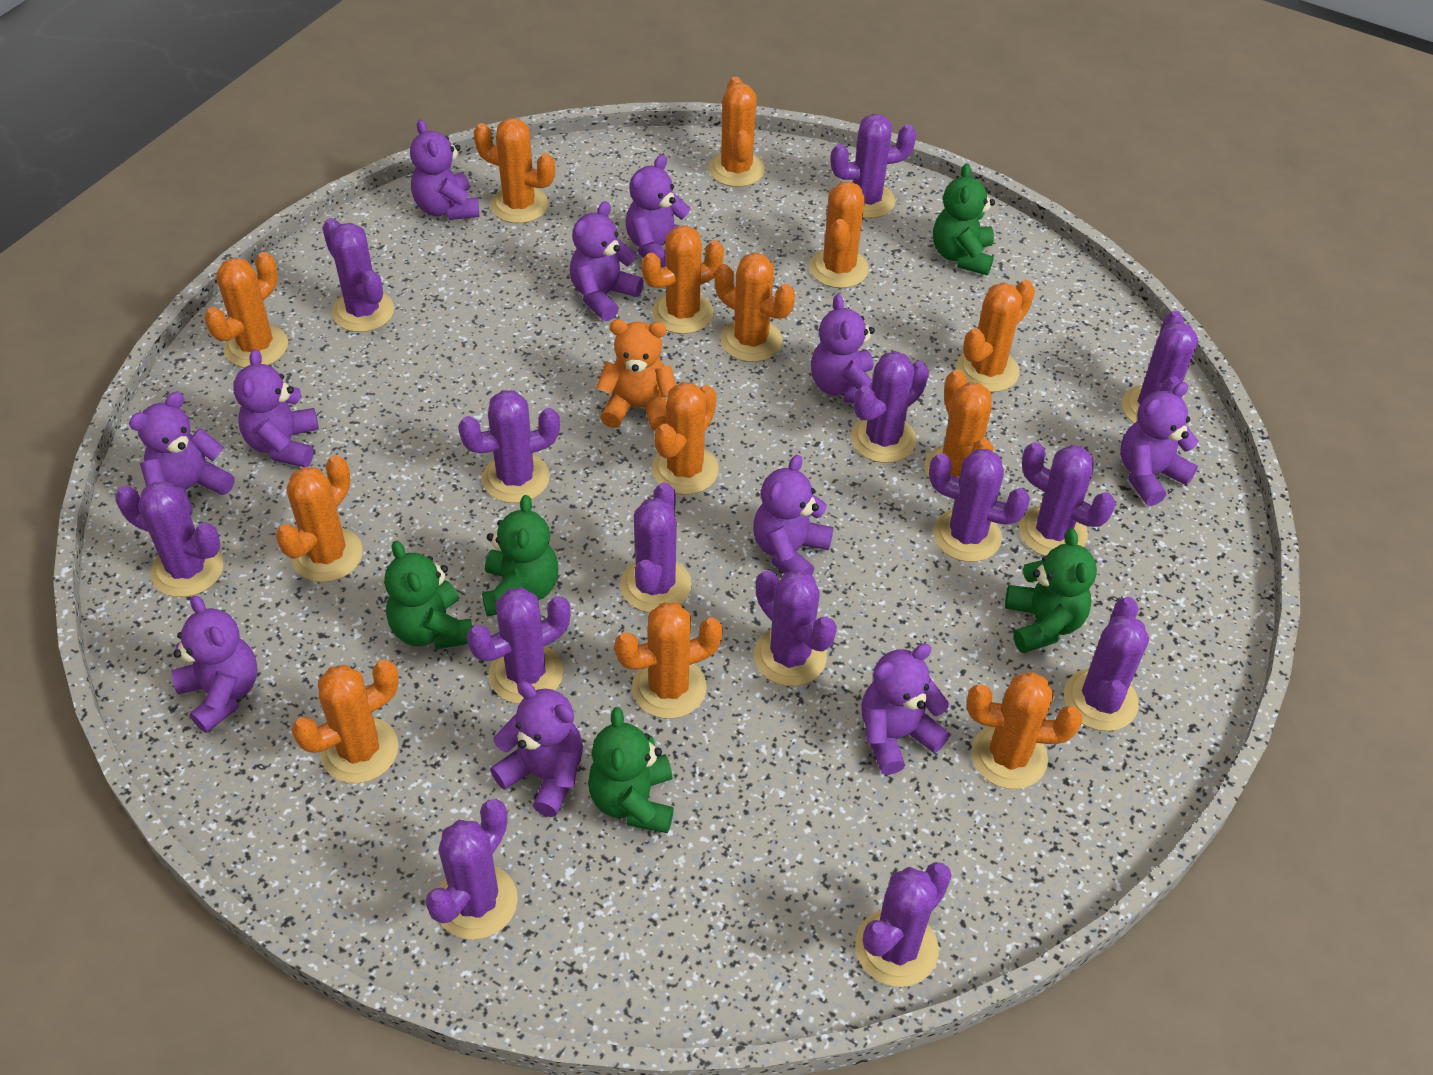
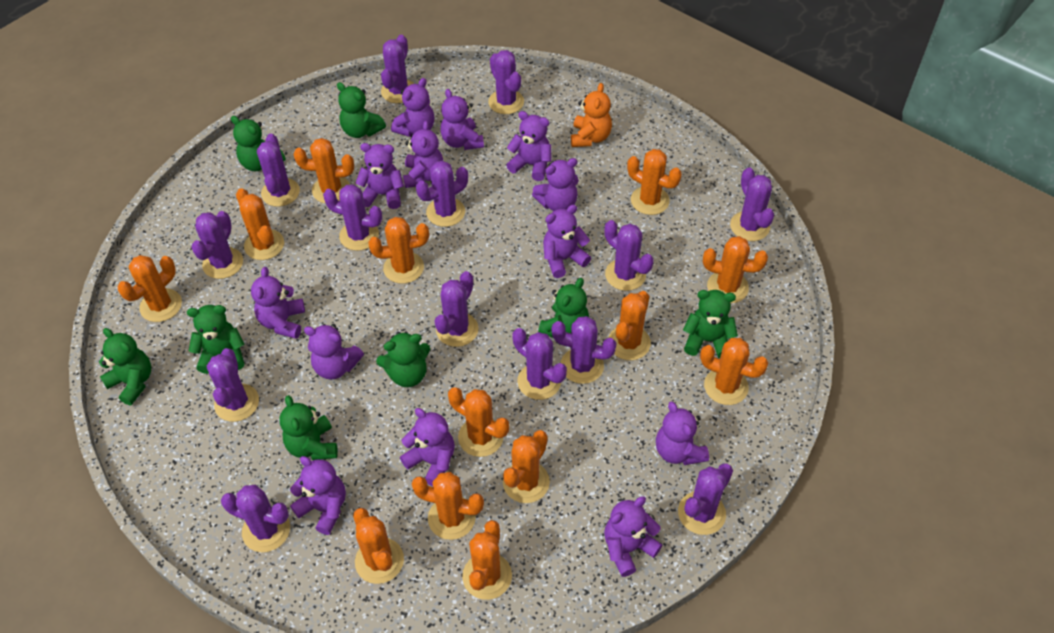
green teddy bear: [384,541,472,649] [482,495,559,617] [588,707,674,833] [933,163,995,275] [1005,528,1097,653] = 5 -> [99,328,151,405] [187,305,245,374] [231,116,286,172] [279,395,338,460] [337,82,386,138] [376,332,430,387] [538,278,589,337] [683,290,738,358] = 8
purple teddy bear: [129,392,234,515] [171,595,257,733] [233,349,319,467] [410,119,480,220] [490,681,583,817] [570,201,644,321] [626,155,691,268] [753,455,833,576] [811,294,875,403] [861,643,950,775] [1120,382,1198,506] = 11 -> [251,267,305,339] [290,456,346,535] [304,324,364,380] [355,143,404,209] [391,78,434,137] [400,408,455,486] [403,121,443,188] [440,89,484,150] [506,111,551,181] [532,158,579,211] [543,205,591,278] [604,496,662,577] [656,401,709,465] = 13

